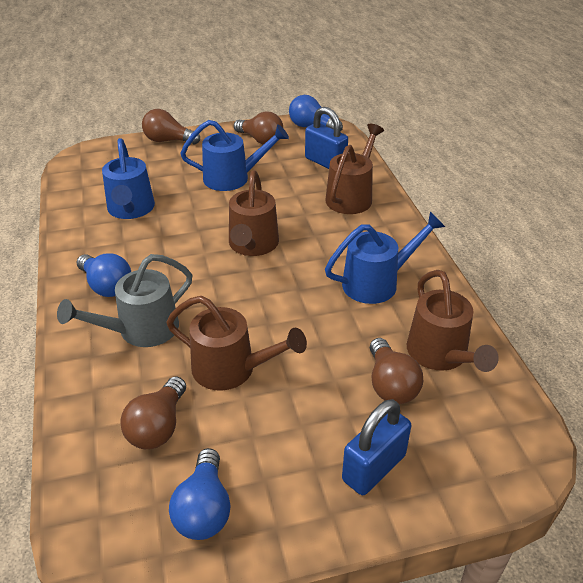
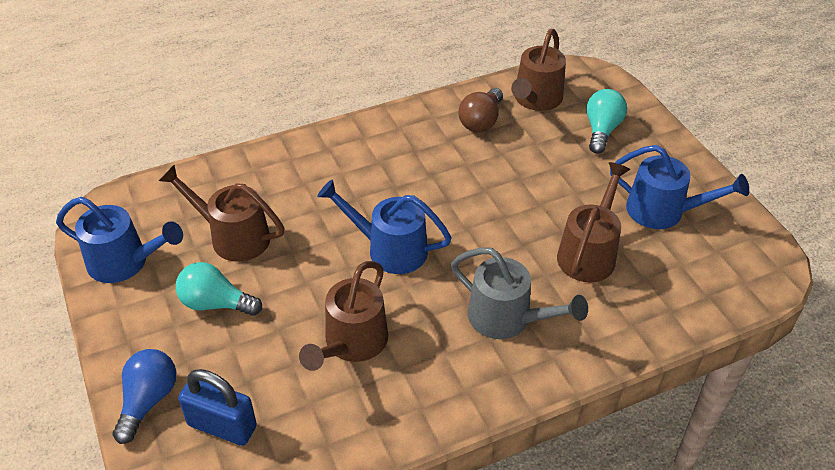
blue light bulb: [76,253,131,297] [169,448,231,540] [289,95,343,130] = 3 -> [113,349,176,444] = 1
blue padlock: [305,107,348,169] [342,399,411,495] = 2 -> [178,369,257,446] = 1
brown light bulb: [120,376,186,449] [142,109,200,144] [234,111,283,145] [370,338,423,404] = 4 -> [458,88,503,132] = 1
turquoise light bulb: none = 0 -> [176,262,262,316] [586,89,627,154] = 2

